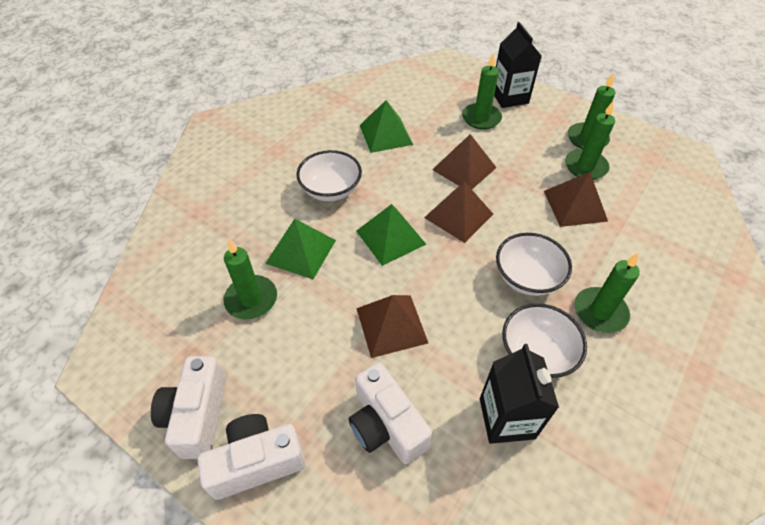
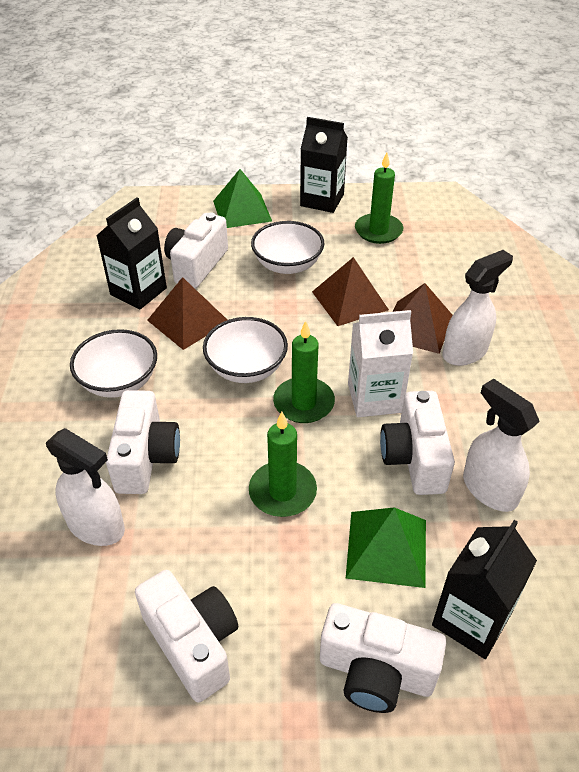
black carton: [480,344,559,444] [494,22,542,108] = 2 -> [96,198,167,309] [300,117,348,213] [432,520,537,659] = 3
brown pyramid: [356,295,428,358] [424,182,493,243] [432,134,497,189] [544,172,608,227] = 4 -> [147,277,227,350] [312,257,389,326] [393,283,453,354] = 3
green candle: [223,239,277,319] [462,53,502,130] [565,102,615,180] [568,73,615,149] [574,253,640,333] = 5 -> [249,412,317,517] [273,321,335,423] [355,152,403,244] = 3
green pyramid: [265,219,336,279] [356,204,427,266] [360,100,413,153] = 3 -> [213,169,272,228] [346,507,426,588] = 2
white camera: [151,356,226,459] [197,414,306,500] [349,362,432,464] = 3 -> [106,390,180,494] [135,570,238,703] [164,213,228,289] [320,603,446,713] [380,391,455,495] = 5
white carton: none = 0 -> [348,310,413,417] = 1
white spray bottle: none = 0 -> [46,428,125,546] [443,250,513,366] [463,379,540,512] = 3

